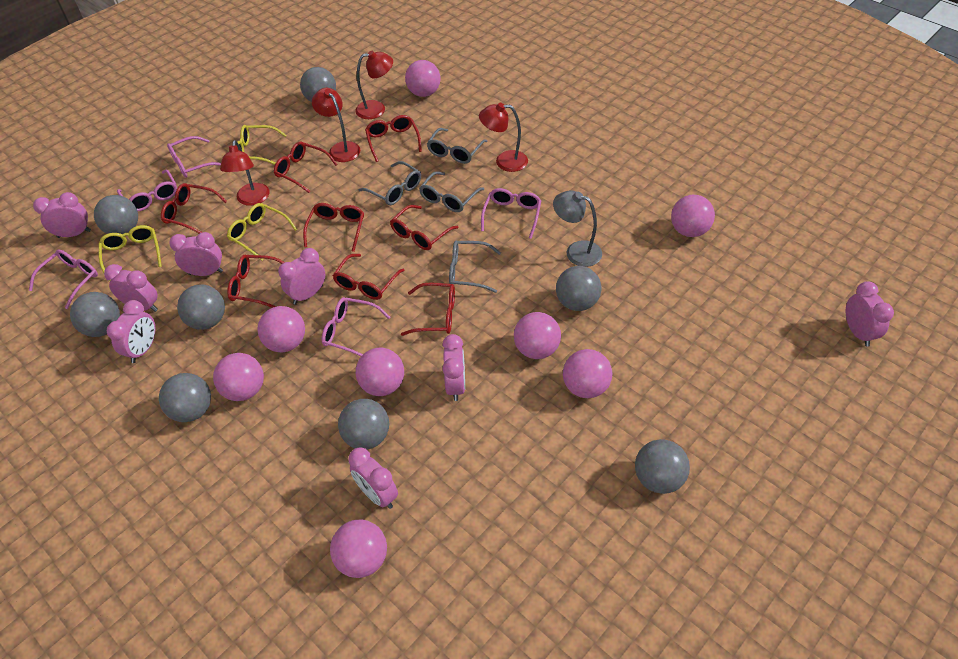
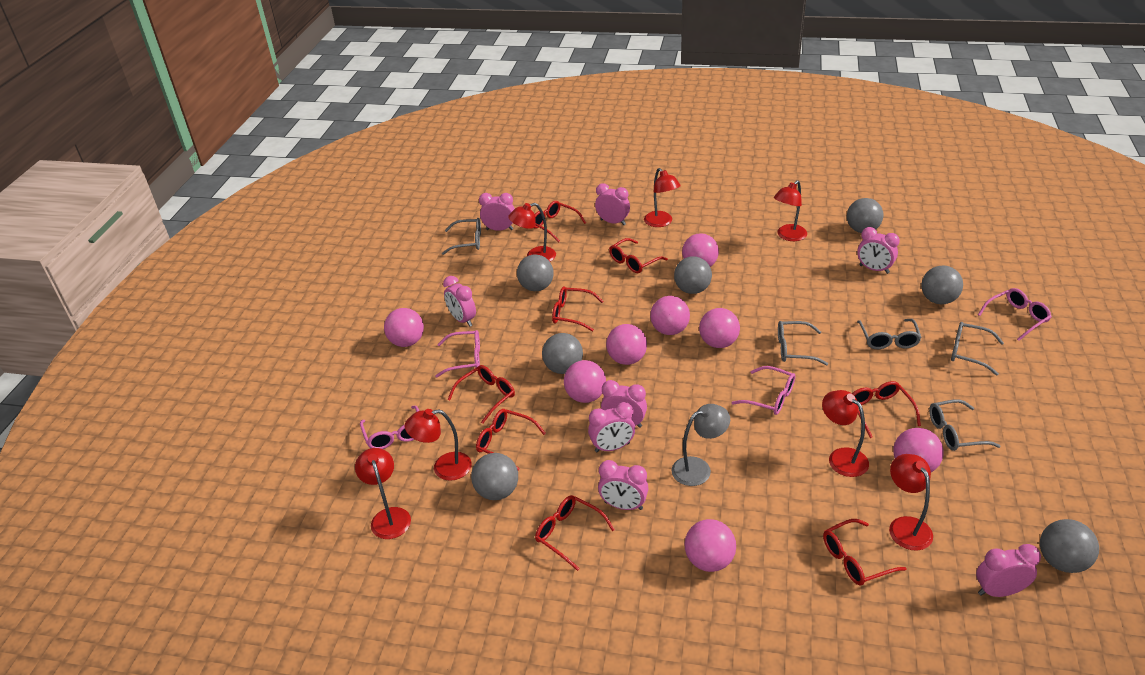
grey ball: [70,292,120,337] [94,195,138,234] [159,373,211,422] [177,285,225,330] [300,67,336,102] [338,399,389,449] [556,266,601,311] [635,439,690,494] = 8 -> [471,453,518,500] [517,254,554,291] [542,333,583,374] [674,256,712,294] [847,198,884,233] [921,265,963,304] [1040,519,1099,573] = 7
grey glasses: [358,161,421,205] [419,171,484,212] [427,128,487,164] [449,241,501,293] = 4 -> [442,218,481,255] [778,321,828,366] [857,319,922,349] [929,399,1000,451] [951,322,1004,376] = 5
pink glasses: [29,250,98,309] [117,170,177,211] [167,136,221,178] [321,297,390,356] [481,188,541,239] = 5 -> [360,406,419,449] [435,330,480,377] [731,366,795,415] [978,288,1052,341] = 4
red lamp: [220,140,269,206] [312,88,360,162] [355,51,393,119] [479,103,528,172] = 4 -> [355,448,411,539] [405,409,472,481] [508,203,556,262] [644,168,681,227] [774,180,807,241] [822,390,869,477] [889,454,933,550] = 7
yellow glasses: [99,225,162,281] [227,203,297,261] [237,125,287,165] = 3 -> none = 0

